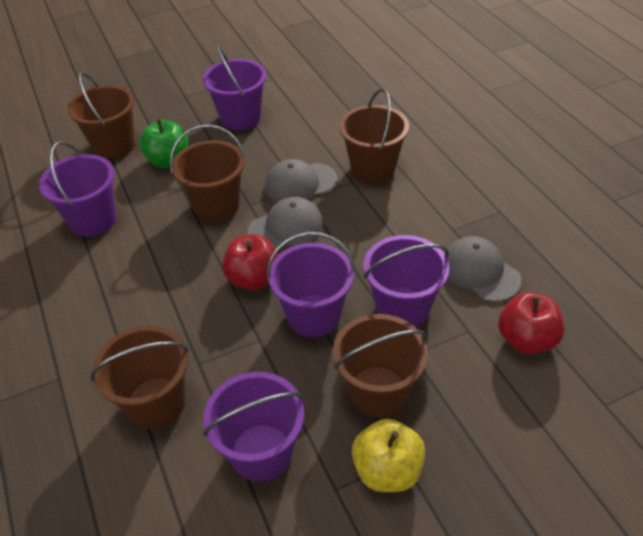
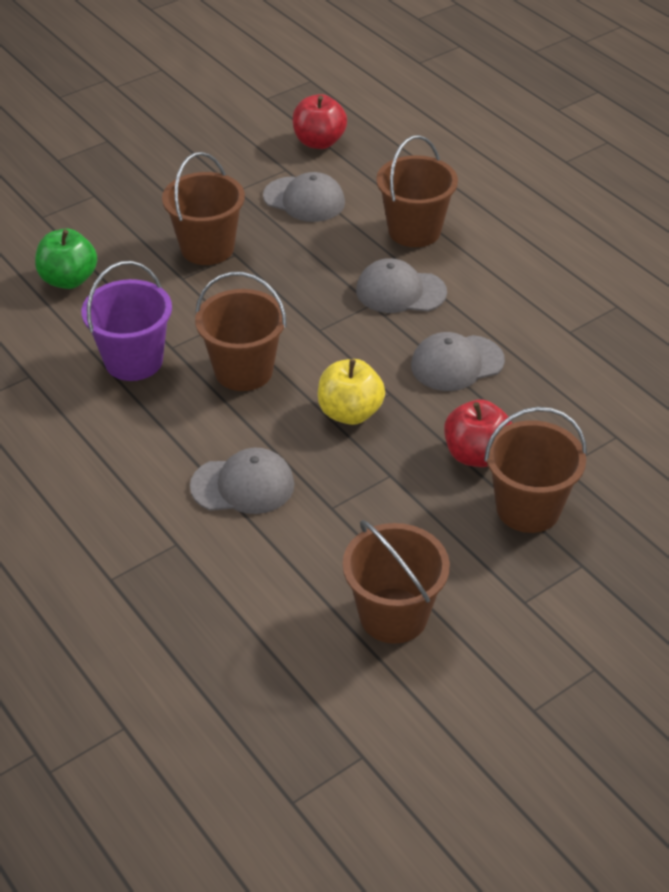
grey cap: [247,197,323,249] [265,159,338,202] [444,236,521,302] = 3 -> [190,448,294,514] [263,172,345,222] [356,258,447,313] [411,332,505,391] = 4
purple bucket: [39,141,116,237] [203,45,266,130] [203,372,304,482] [267,232,355,337] [363,235,449,327] = 5 -> [82,261,172,381] = 1

